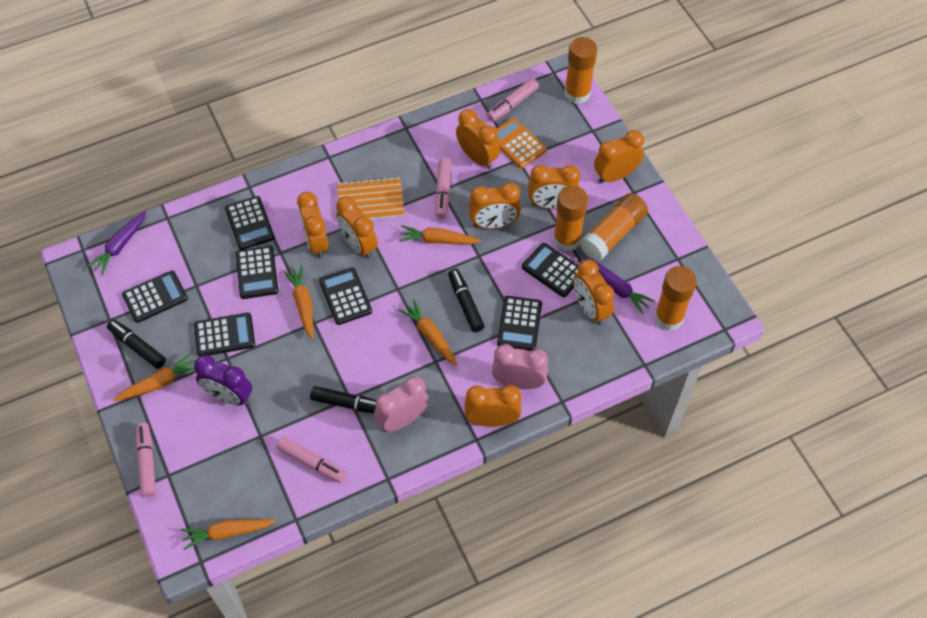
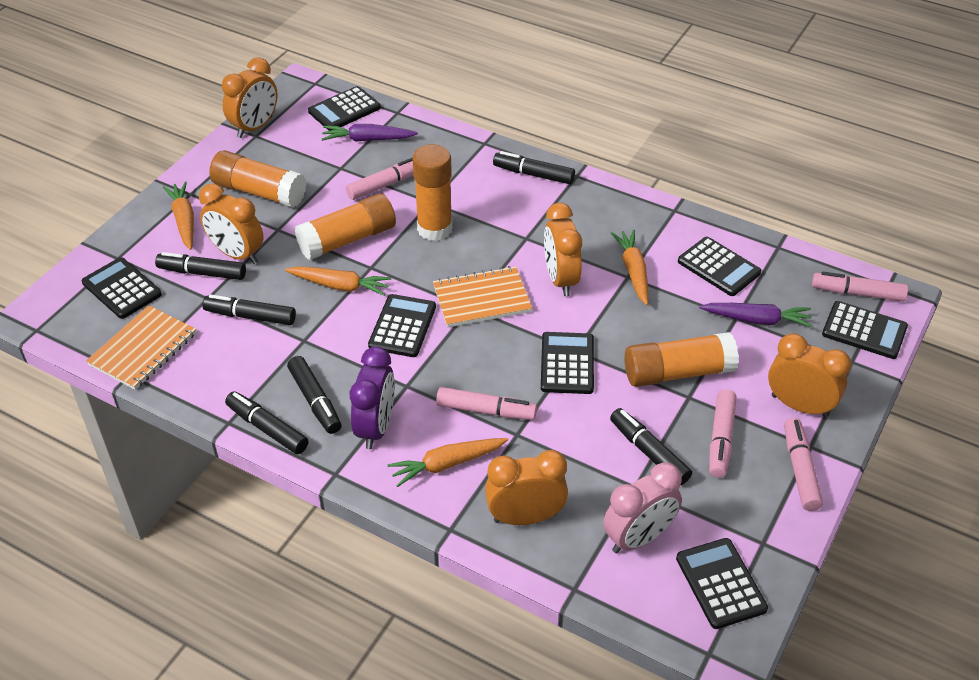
black marker: [107,319,166,369] [310,386,376,413] [448,269,485,332] = 3 -> [155,252,246,280] [202,294,296,325] [225,391,309,454] [287,356,342,434] [493,151,575,184] [610,408,692,485] = 6
orange calculator: [496,118,547,168] = 1 -> none = 0
orange carrot: [114,353,195,401] [181,519,276,550] [283,266,313,339] [398,299,458,365] [399,225,481,244] = 5 -> [163,182,194,250] [285,266,392,296] [388,438,508,487] [611,230,648,305] = 4
orange clock: [297,192,329,258] [336,196,378,259] [456,109,500,169] [465,385,521,427] [469,183,521,229] [528,165,580,209] [573,260,614,325] [594,130,644,183] = 8 -> [199,184,264,264] [222,57,278,138] [485,450,568,525] [544,203,582,296] [768,333,851,417] = 5
orange notebook: [337,177,404,220] = 1 -> [86,305,196,390] [433,266,532,328] = 2
pink clock: [374,376,429,432] [492,344,548,389] = 2 -> [603,462,682,553] = 1
pink marker: [136,423,156,497] [277,436,347,483] [435,158,452,219] [487,78,539,122] = 4 -> [346,157,413,200] [436,387,537,420] [709,389,737,478] [784,418,823,511] [812,272,908,302] = 5

